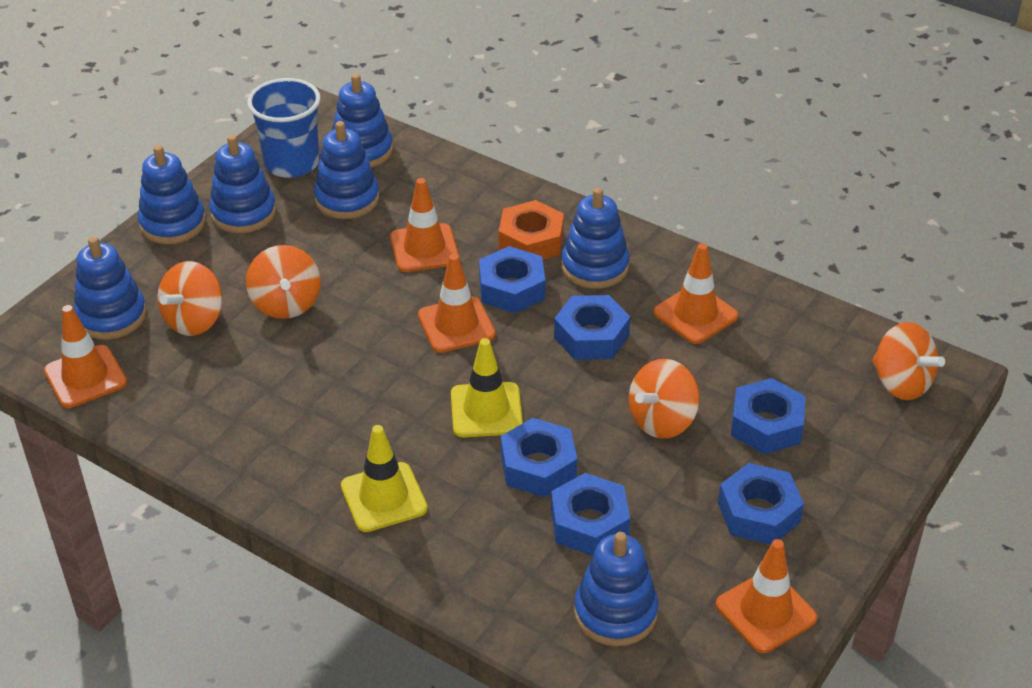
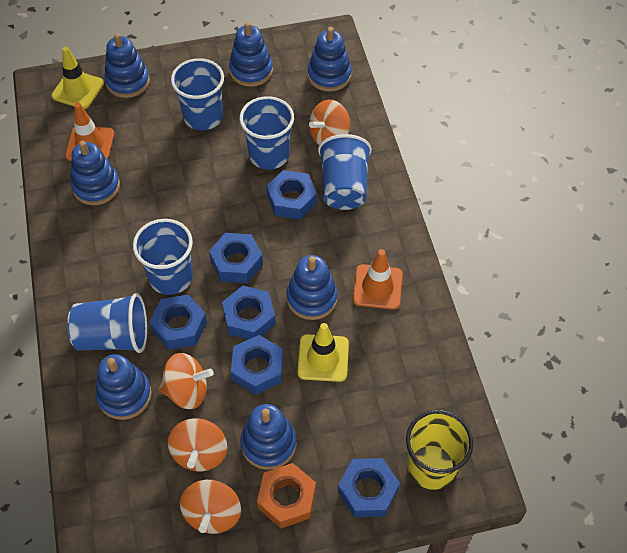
blue cup: [247,78,321,178] = 1 -> [67,293,147,353] [133,219,193,295] [171,58,224,131] [240,96,294,170] [318,134,372,210] = 5
orange traffic cone: [44,305,127,408] [390,178,459,272] [418,254,496,353] [653,243,738,344] [716,539,818,653] = 5 -> [65,103,114,161] [353,249,403,310] = 2
yellow cup: none = 0 -> [406,410,473,490] = 1

